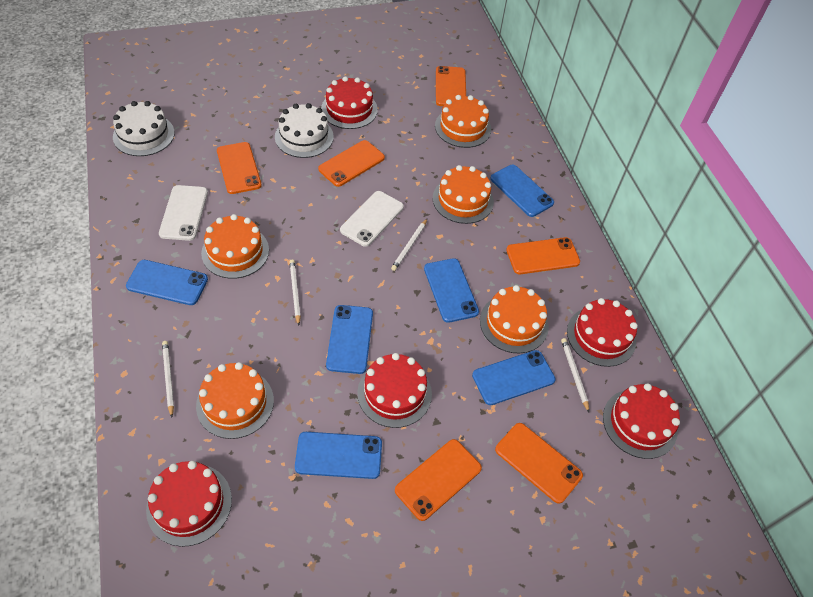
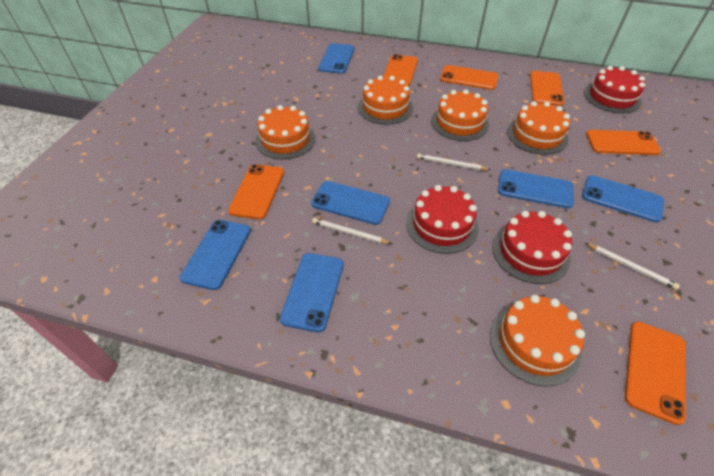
red cake: [146,461,232,547] [321,76,378,129] [357,353,432,428] [567,298,638,367] [603,383,680,459] = 5 -> [406,185,479,254] [492,211,572,284] [584,66,645,113] = 3
white cake: [113,101,175,156] [275,103,334,158] = 2 -> none = 0
white pencil: [162,341,174,417] [290,259,301,325] [391,219,427,271] [561,338,589,412] = 4 -> [312,218,392,244] [417,154,491,170] [585,243,680,290] = 3
white phone: [159,185,208,241] [340,191,404,247] = 2 -> none = 0

